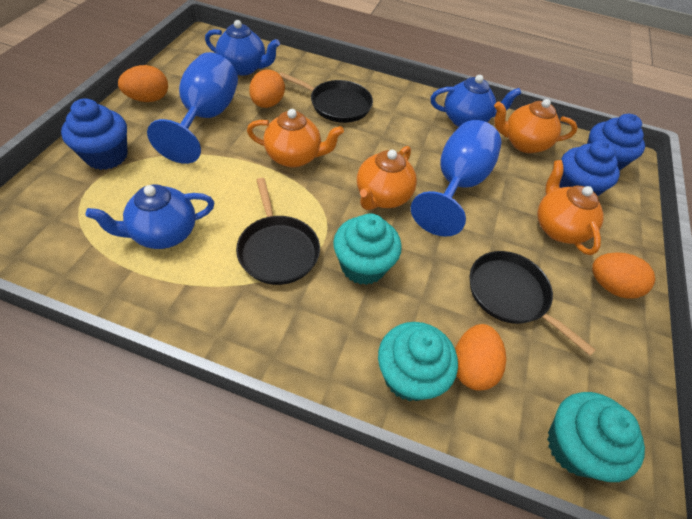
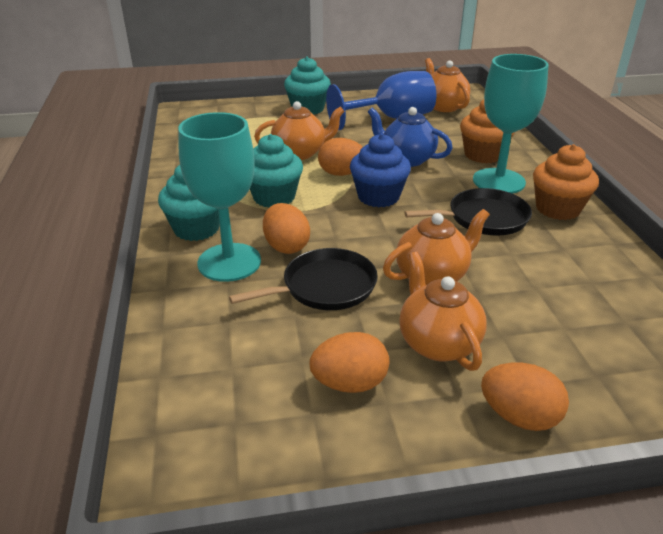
black pan: [236,178,320,285] [280,72,373,123] [469,251,596,356] = 3 -> [229,248,378,310] [404,188,532,235] = 2
blue cupcake: [61,99,128,170] [559,140,620,196] [587,114,645,171] = 3 -> [350,134,411,207] = 1
blue goblet: [147,52,238,164] [411,120,502,237] = 2 -> [326,71,436,130] = 1
blue teapot: [86,184,214,249] [205,20,280,76] [431,75,521,127] = 3 -> [368,107,453,167] = 1
orange cupcake: none = 0 -> [460,99,515,164] [533,144,599,220] = 2
turquoise goblet: none = 0 -> [178,112,261,282] [473,54,549,194] = 2

